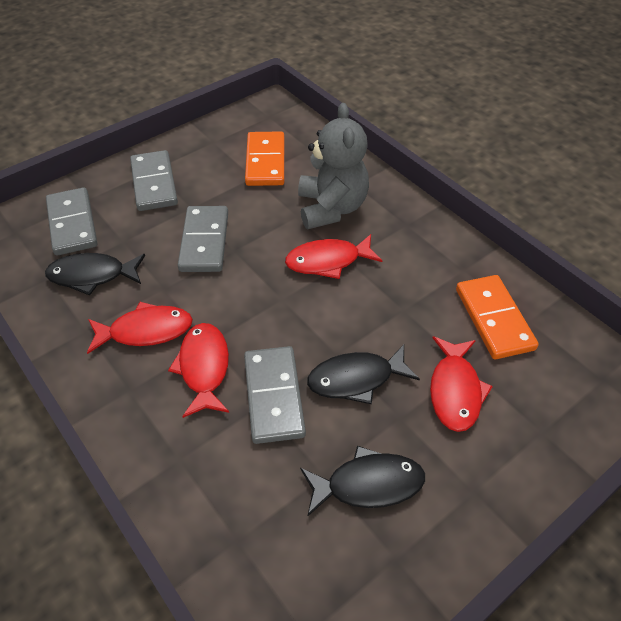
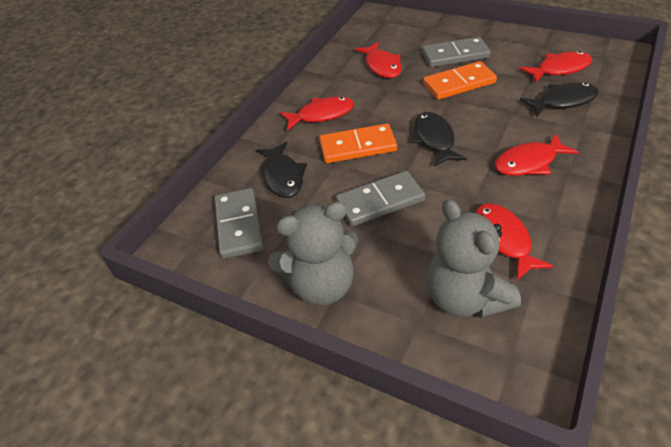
grey domino: [46,187,98,256] [130,150,178,211] [178,206,228,272] [244,346,306,444] = 4 -> [215,188,263,259] [336,171,425,226] [422,37,491,67] = 3
grey teddy bear: [298,103,369,229] = 1 -> [268,202,358,306] [426,199,521,318] = 2
red fish: [87,302,193,354] [168,323,229,418] [285,234,383,279] [430,336,493,432] = 4 -> [280,97,354,131] [355,42,402,78] [476,203,554,280] [495,133,579,176] [520,51,592,83] = 5

